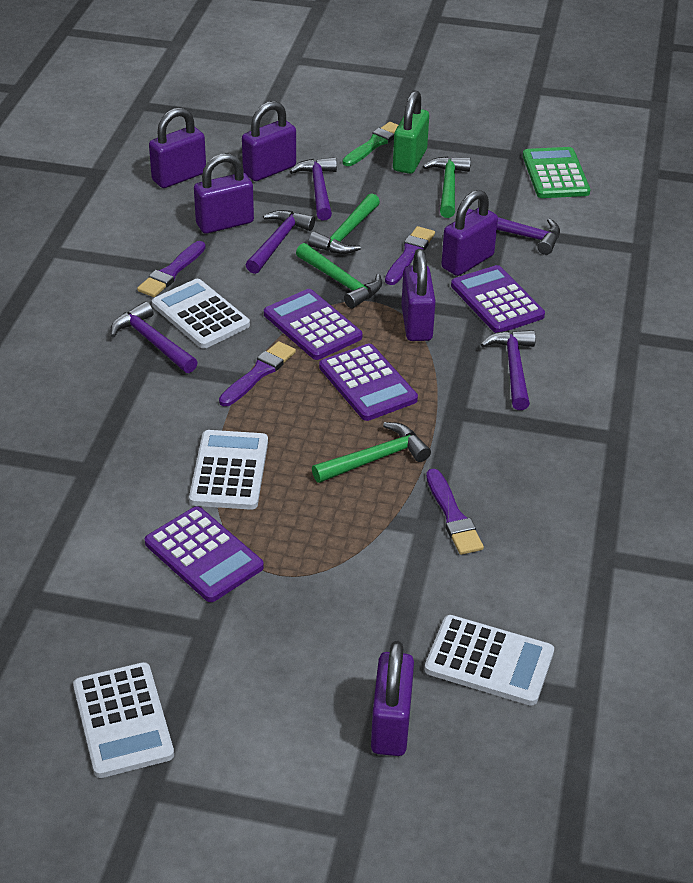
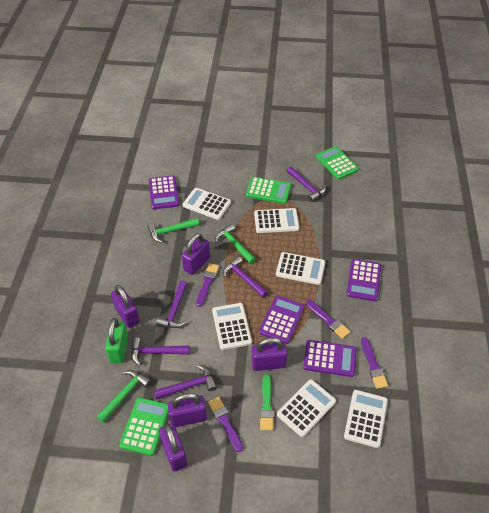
green calculator: [523,147,590,198] = 1 -> [119,397,169,456] [246,177,291,204] [316,146,359,180] = 3
green hammer: [296,243,382,308] [308,193,380,254] [312,422,431,483] [422,156,471,218] = 4 -> [97,370,151,423] [147,218,200,243] [215,224,256,264] = 3
purple padlock: [149,107,206,188] [194,153,254,234] [242,101,296,181] [371,641,414,756] [401,249,436,341] [441,190,498,276] = 6 -> [111,285,140,328] [159,423,187,472] [168,393,207,427] [182,233,210,275] [252,337,288,371] = 5
white calculator: [73,662,174,778] [152,279,250,349] [189,430,268,510] [425,615,554,706] = 4 -> [183,188,231,220] [212,303,252,350] [254,208,299,233] [276,252,325,285] [277,379,336,437] [344,390,388,448] = 6

